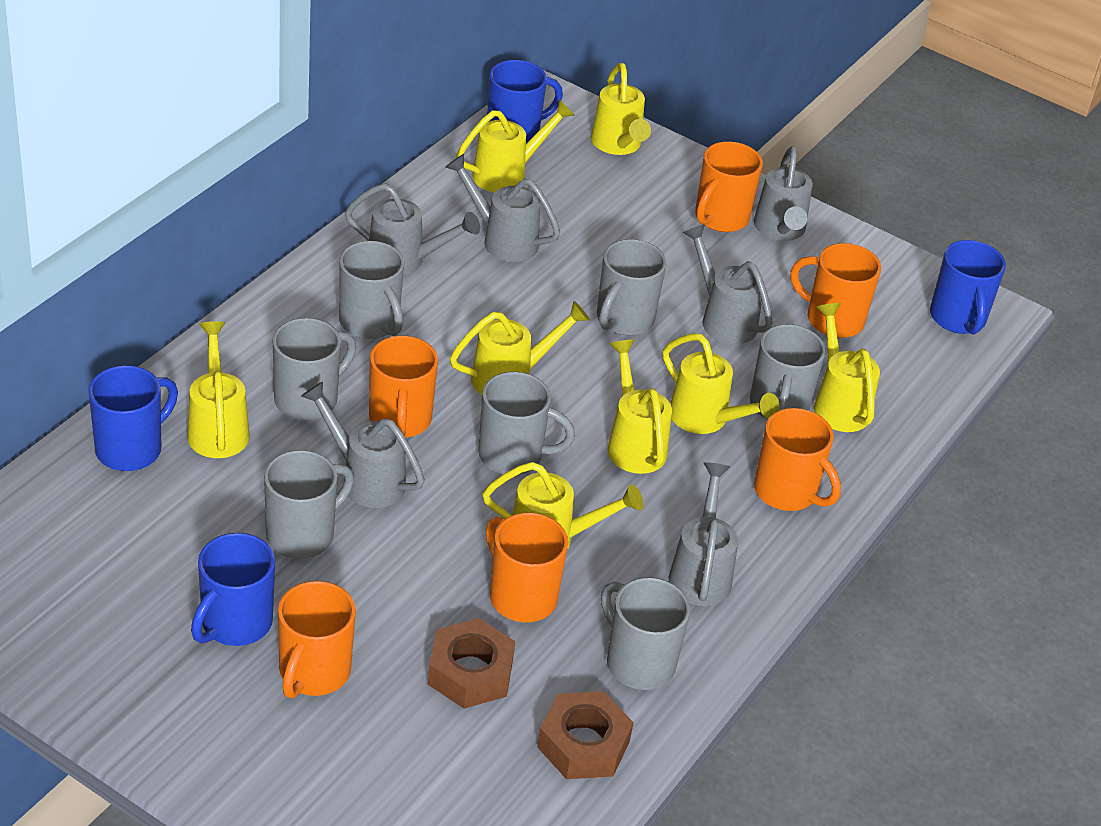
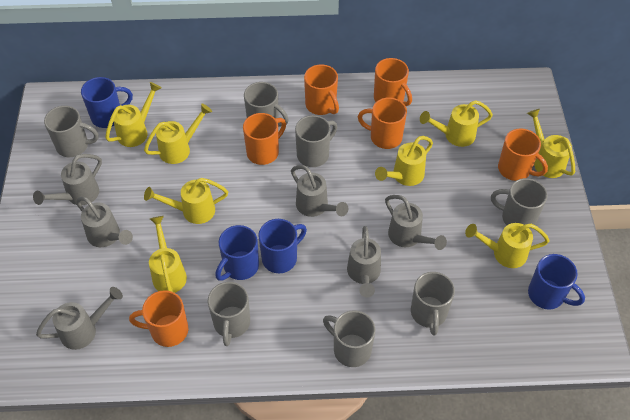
brown nut: [428,618,515,709] [537,691,634,779] = 2 -> none = 0

